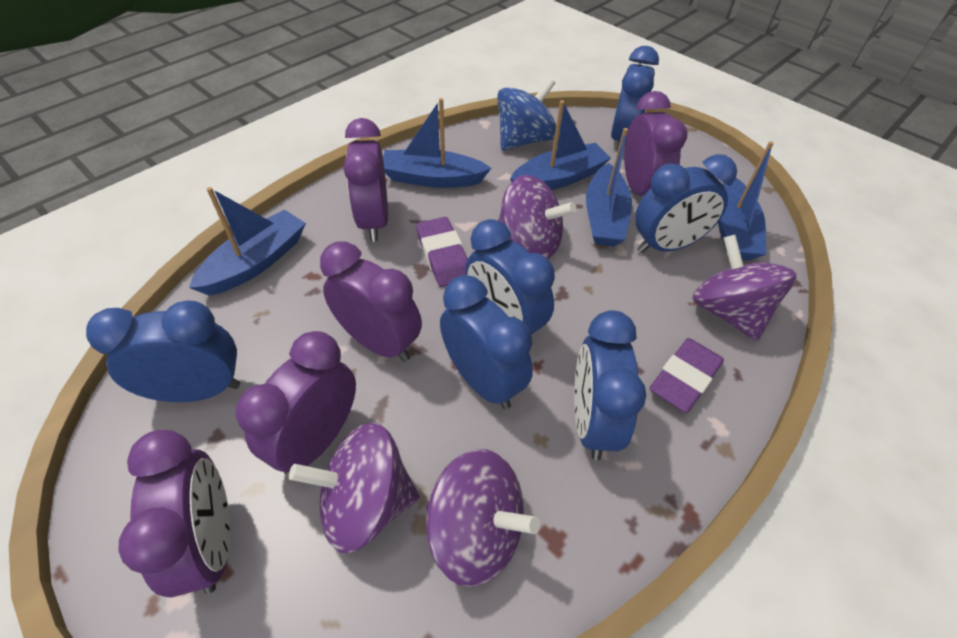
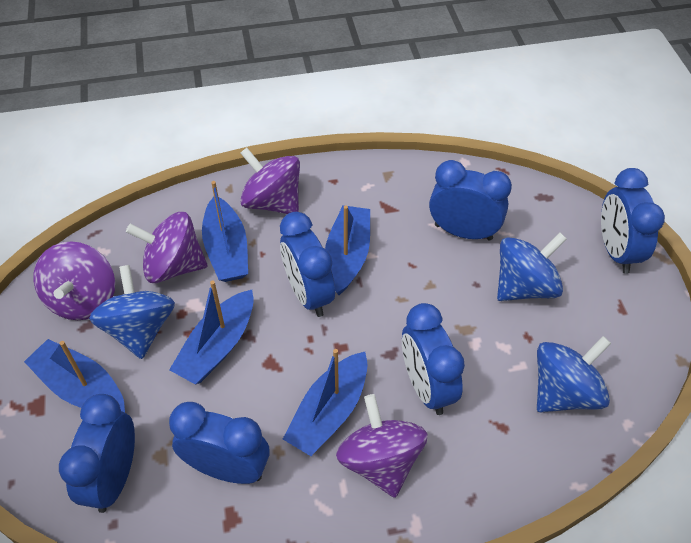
blue spinning top: [497,78,556,150] = 1 -> [89,265,175,359] [497,233,567,301] [537,336,611,412] = 3
purple clock: [118,430,230,597] [235,331,356,476] [320,242,422,362] [344,118,388,242] [624,91,687,196] = 5 -> none = 0
purple eraser: [416,217,468,287] [650,338,724,413] = 2 -> none = 0

